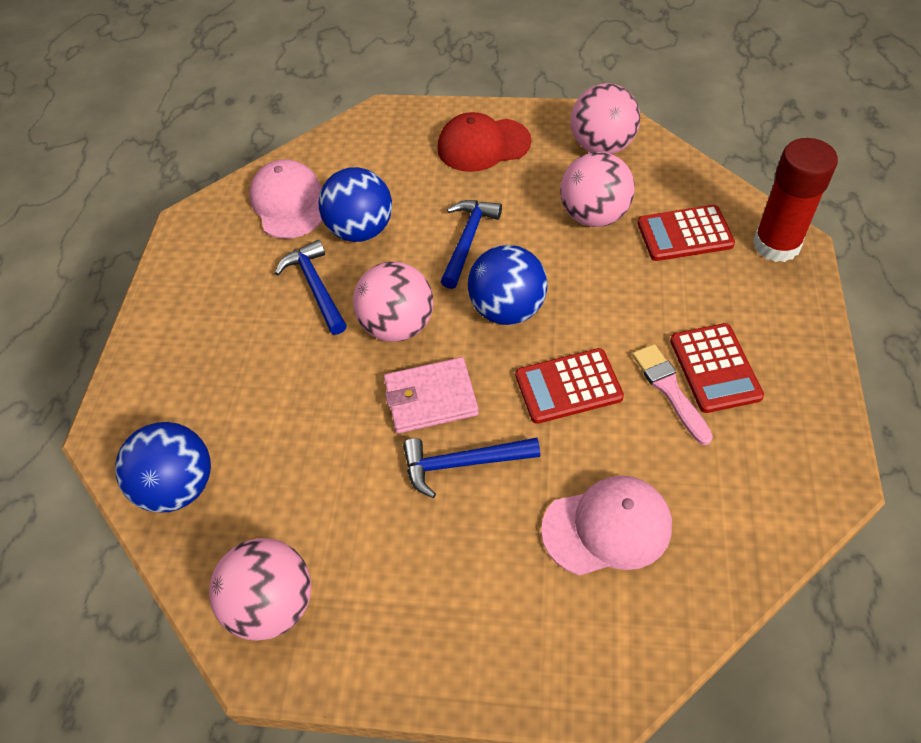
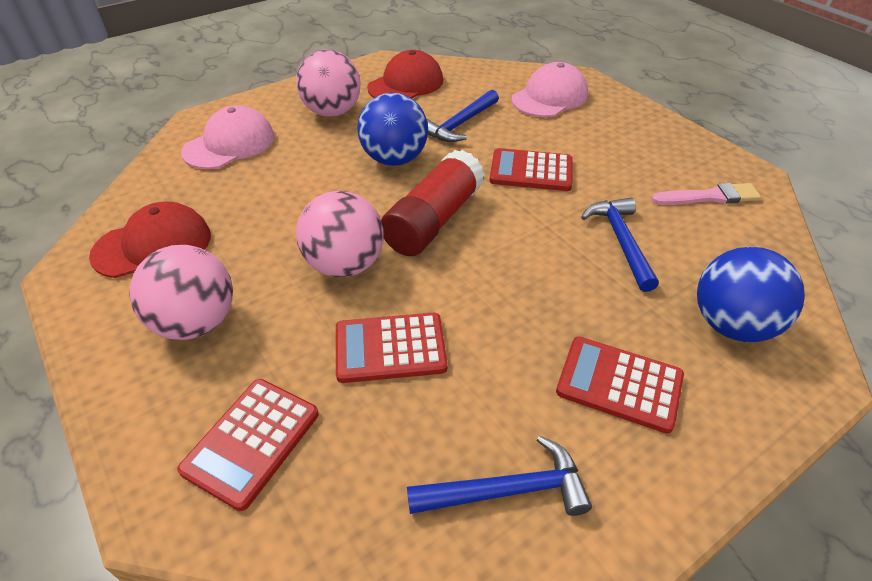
blue ball: [115,422,211,513] [318,167,392,242] [468,245,548,325] = 3 -> [358,93,428,166] [697,247,805,342] = 2
pink ball: [209,538,311,641] [353,262,433,342] [560,152,635,227] [570,83,640,154] = 4 -> [130,245,233,340] [296,49,361,117] [296,191,384,277] = 3
pink wallet: [384,357,479,434] = 1 -> none = 0
red calculator: [516,348,624,424] [638,205,735,261] [670,323,764,413] = 3 -> [177,379,319,511] [336,313,448,383] [489,148,572,191] [556,336,684,434] = 4
red cap: [437,112,531,172] = 1 -> [89,202,211,278] [367,50,443,99] = 2

